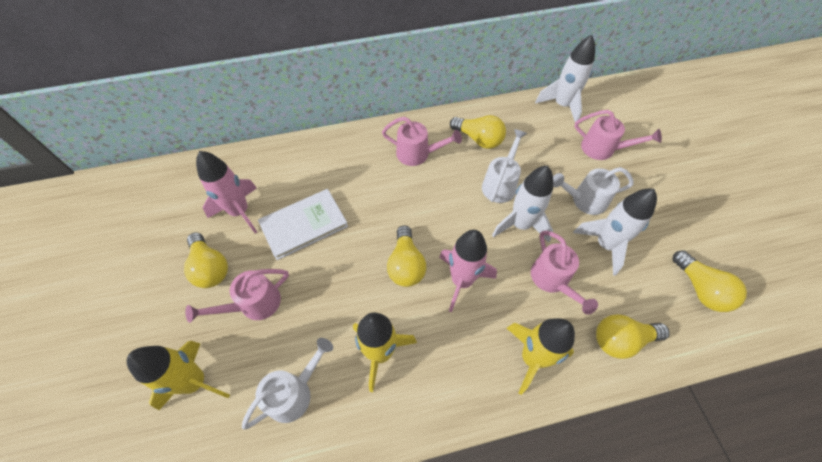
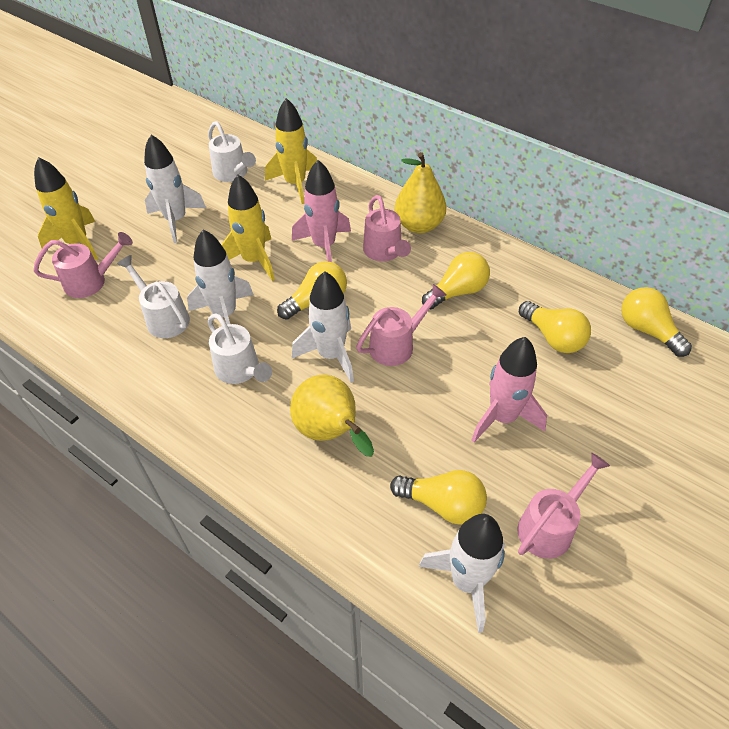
white book: [258,189,348,260] = 1 -> none = 0
white rocket: [492,166,553,242] [535,35,595,122] [573,189,657,276] = 3 -> [144,135,206,243] [187,230,254,324] [292,271,354,383] [419,514,505,633] = 4
yellow pear: none = 0 -> [290,375,374,457] [395,152,447,233] = 2

